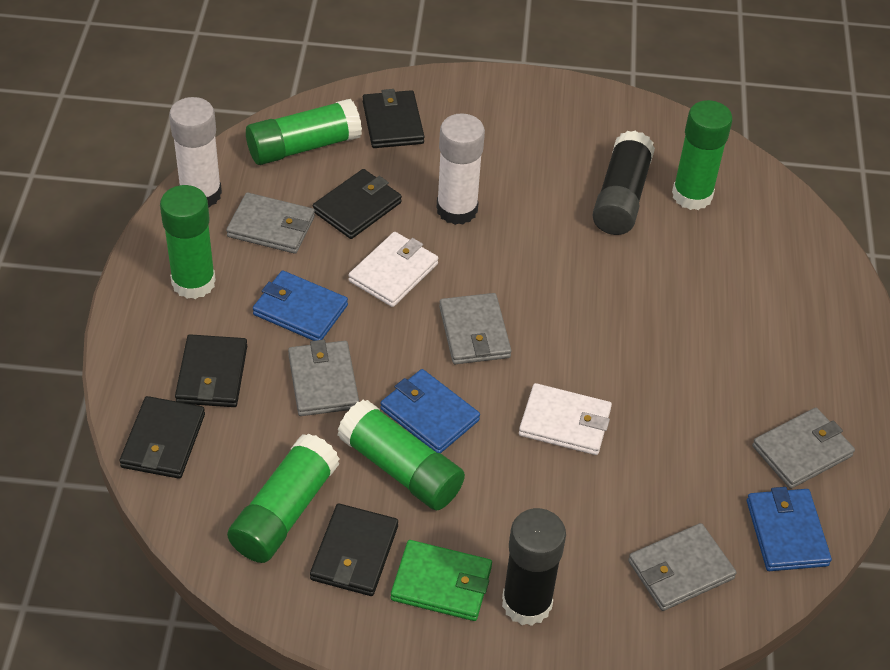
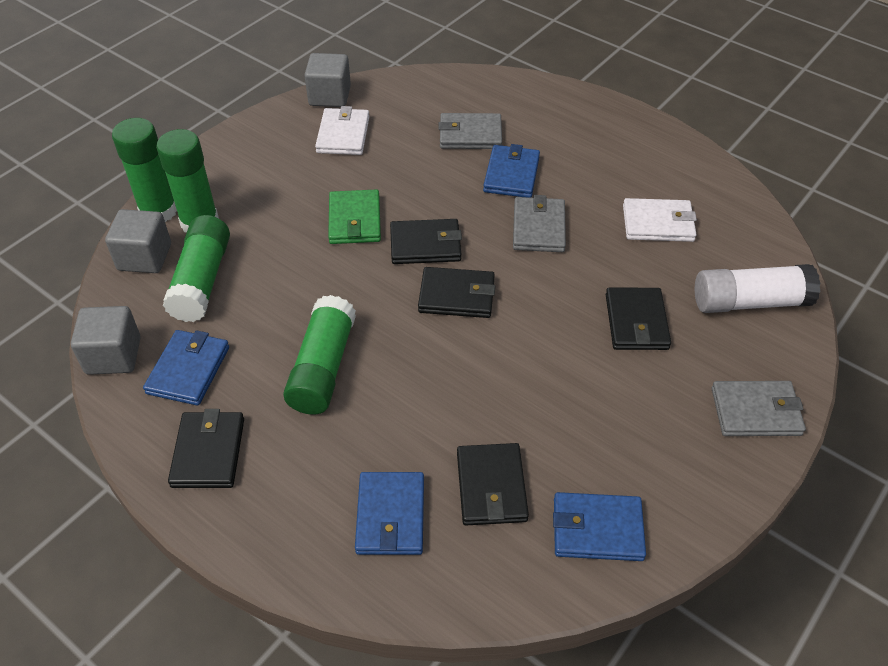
black glue stick: [502,508,566,626] [592,131,655,235] = 2 -> none = 0
blue wallet: [253,271,348,341] [380,369,480,453] [747,487,832,571] = 3 -> [143,330,229,406] [355,472,424,555] [483,144,540,198] [553,492,646,561] = 4
green glue stick: [160,185,216,299] [227,433,340,563] [246,99,362,165] [337,399,465,510] [672,100,733,210] = 5 -> [112,118,177,222] [156,129,219,233] [163,215,230,322] [283,295,356,415] = 4
grey cube: none = 0 -> [71,306,141,375] [105,209,171,273] [304,53,351,107] = 3
grey wallet: [226,192,315,254] [288,340,359,416] [439,293,512,364] [628,523,737,611] [752,408,855,489] = 5 -> [438,113,502,149] [513,195,566,252] [712,381,806,436] = 3
white glue stick: [169,97,222,208] [436,114,485,225] = 2 -> [695,264,820,313] = 1

